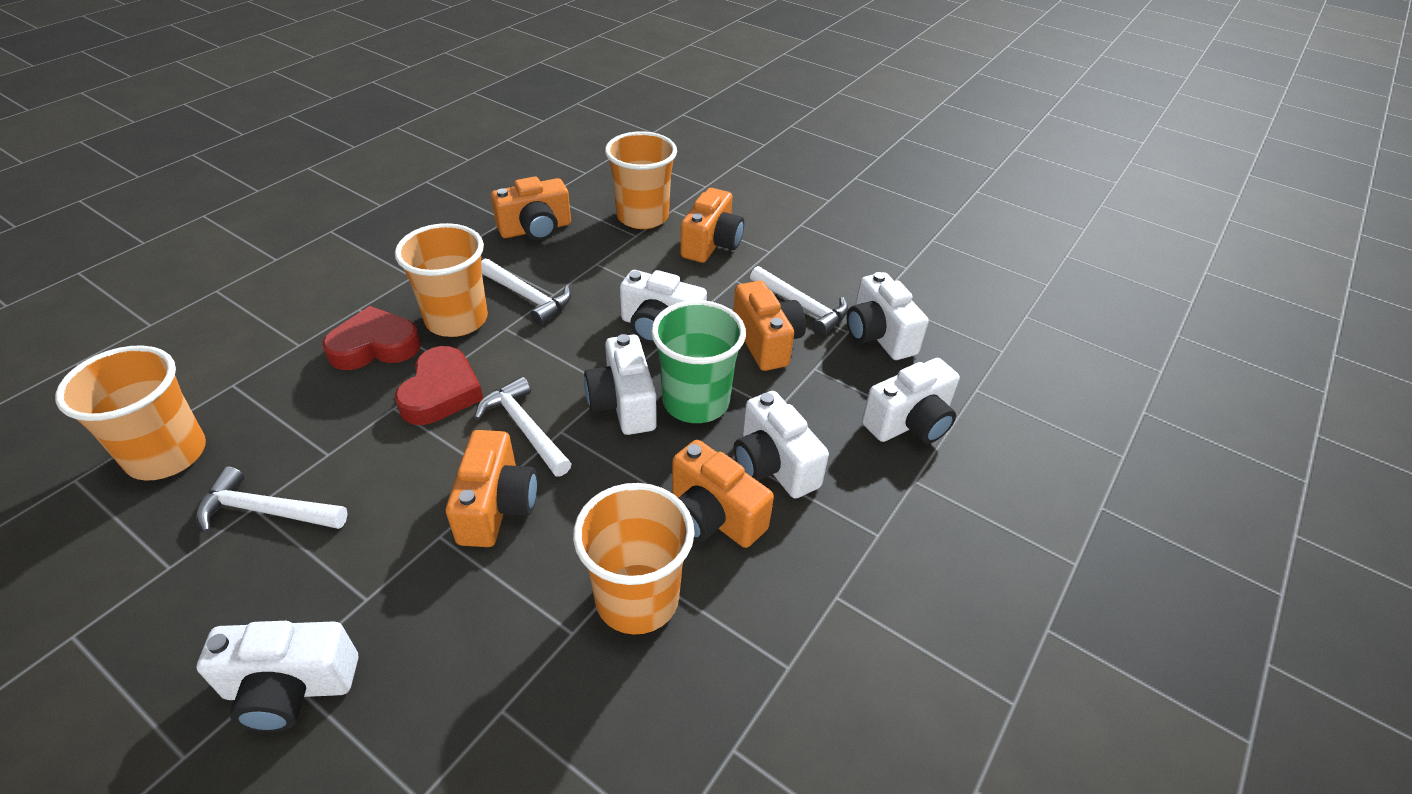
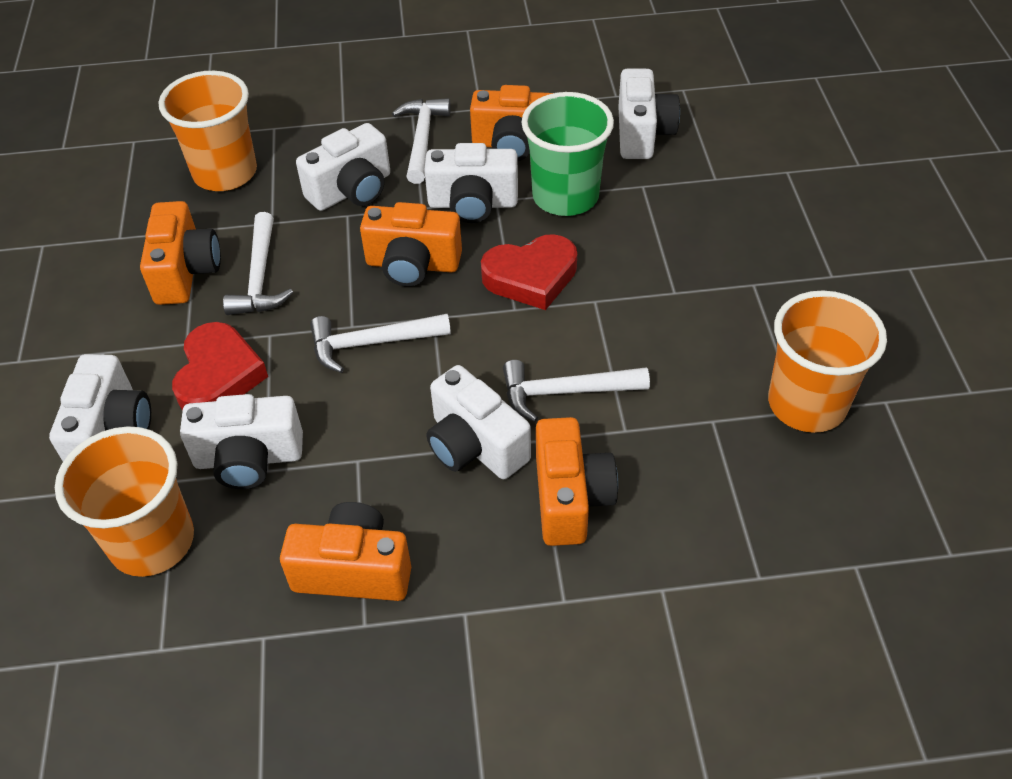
orange cup: [55,345,206,481] [395,223,488,337] [573,483,695,635] [605,131,677,229] = 4 -> [55,426,194,577] [159,71,257,191] [768,290,887,433] = 3

